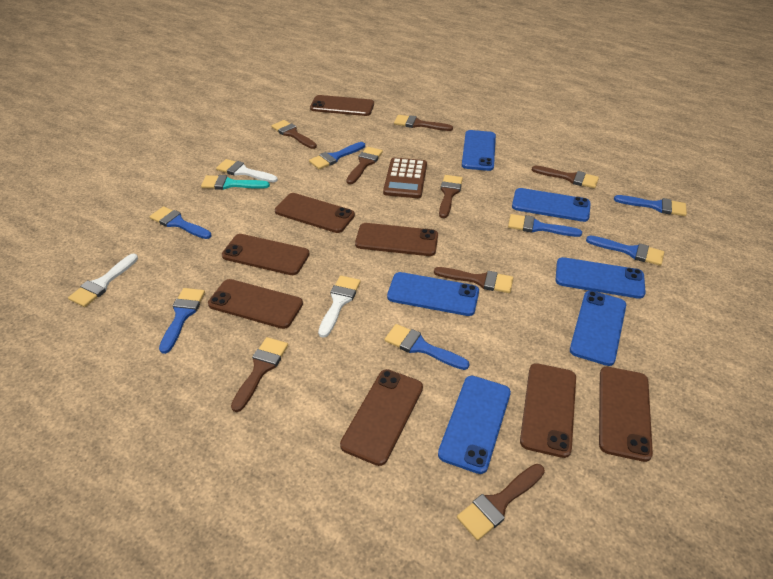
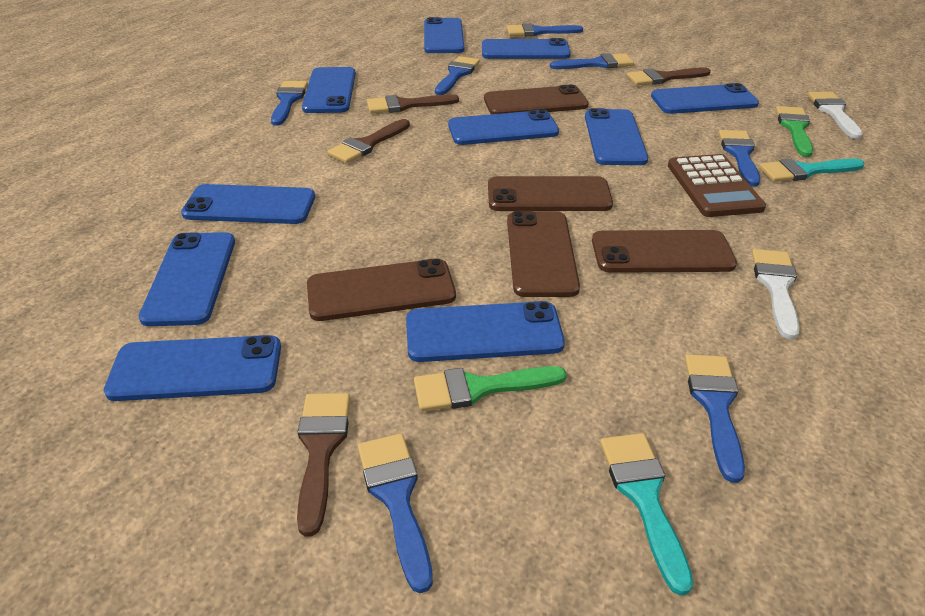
blue phone: [387,272,479,316] [438,376,511,474] [462,130,496,171] [512,188,591,222] [556,257,646,299] [570,291,626,366] = 6 -> [104,335,281,401] [139,232,235,326] [181,184,315,224] [302,67,356,113] [406,301,565,362] [424,17,464,53] [448,109,559,145] [482,38,571,59] [585,108,648,165] [651,83,759,114] = 10
brown brush: [231,337,288,412] [271,120,317,149] [346,147,383,184] [394,115,453,131] [434,267,513,293] [439,175,463,218] [457,464,545,541] [532,166,599,188] = 8 -> [297,393,350,537] [327,119,410,164] [367,94,459,114] [627,67,711,85] = 4
brown phone: [208,279,303,329] [222,234,310,275] [275,193,355,233] [310,95,374,116] [340,369,423,466] [355,223,438,256] [520,363,576,458] [599,367,653,462] = 8 -> [307,258,456,321] [484,84,589,114] [488,176,613,211] [507,211,580,297] [592,230,737,273] = 5
green brush: none = 0 -> [414,366,567,412] [776,106,813,157] = 2
turquoise brush: [201,175,270,190] = 1 -> [600,433,694,595] [759,159,864,182] = 2
white brush: [68,254,138,307] [216,159,278,182] [318,275,361,338] = 3 -> [752,249,800,340] [808,92,863,139] = 2

